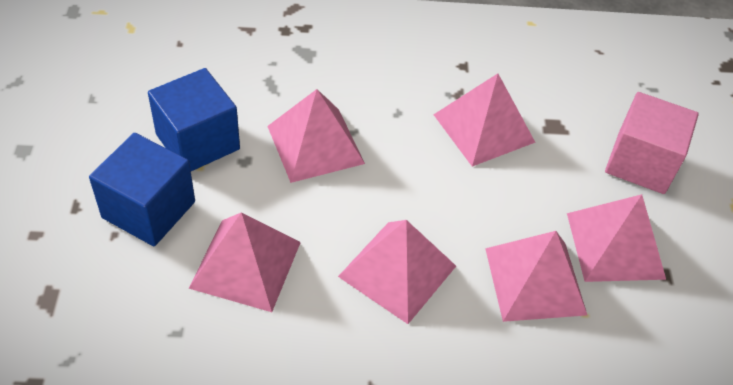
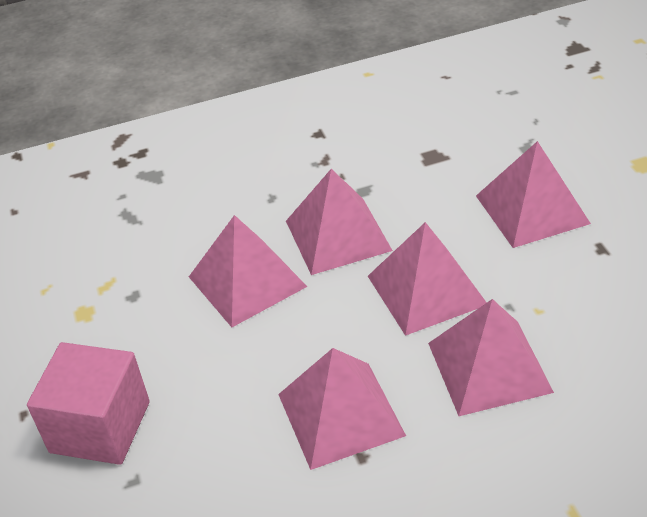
blue cube: [89,133,195,246] [148,68,240,171] = 2 -> none = 0

